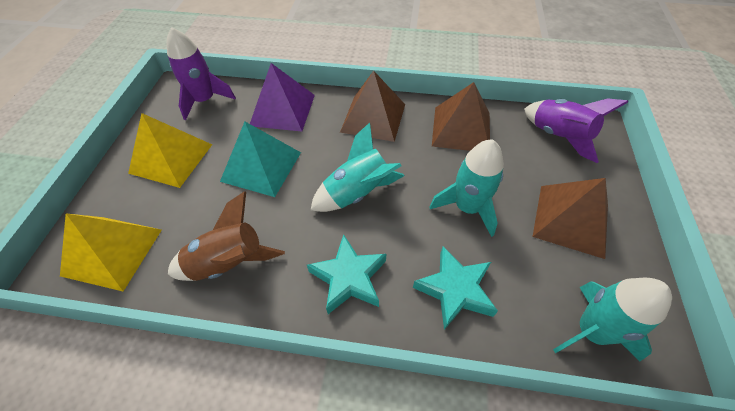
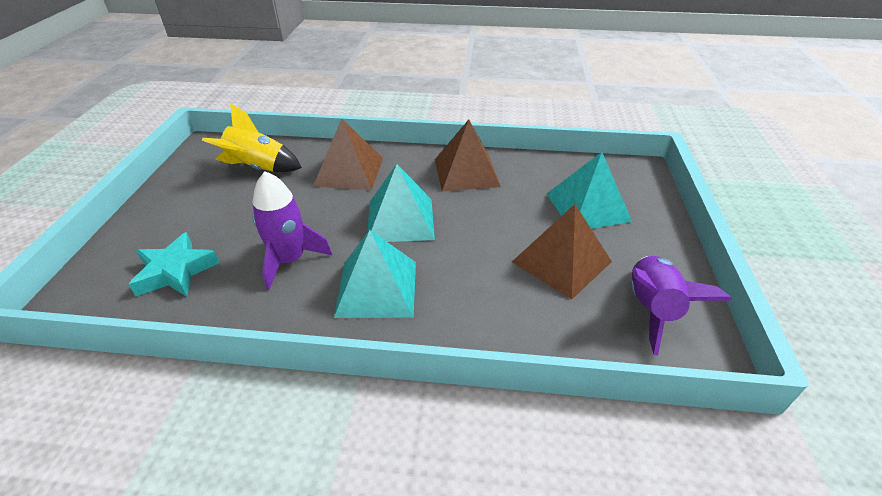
brown rocket: [168,191,285,281] = 1 -> none = 0
purple pyramid: [250,63,315,132] = 1 -> none = 0
turquoise pyramid: [220,122,301,197] = 1 -> [334,230,416,318] [368,164,435,242] [547,152,632,229] = 3
turquoise rocket: [311,123,405,212] [429,139,504,237] [553,278,672,361] = 3 -> none = 0
turquoise star: [307,234,386,314] [413,246,498,330] = 2 -> [128,232,220,297] = 1
yellow pyramid: [60,214,162,291] [128,113,212,188] = 2 -> none = 0
yellow rocket: none = 0 -> [202,104,302,172] = 1

